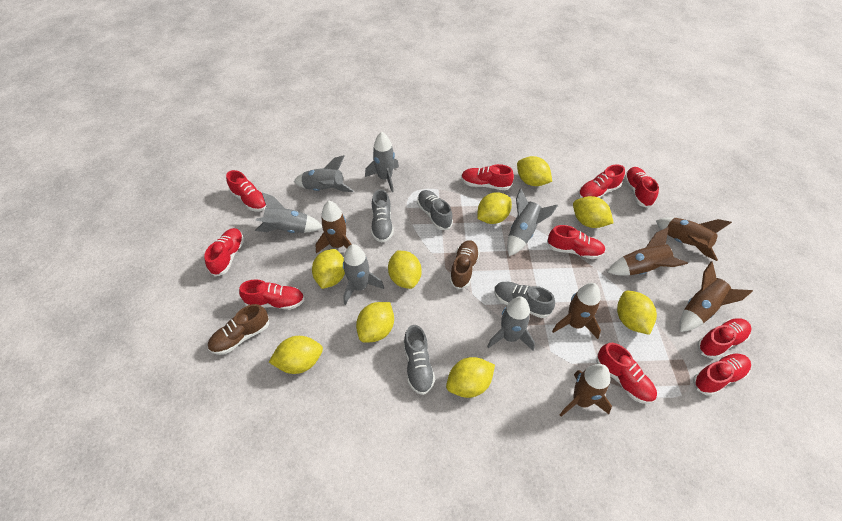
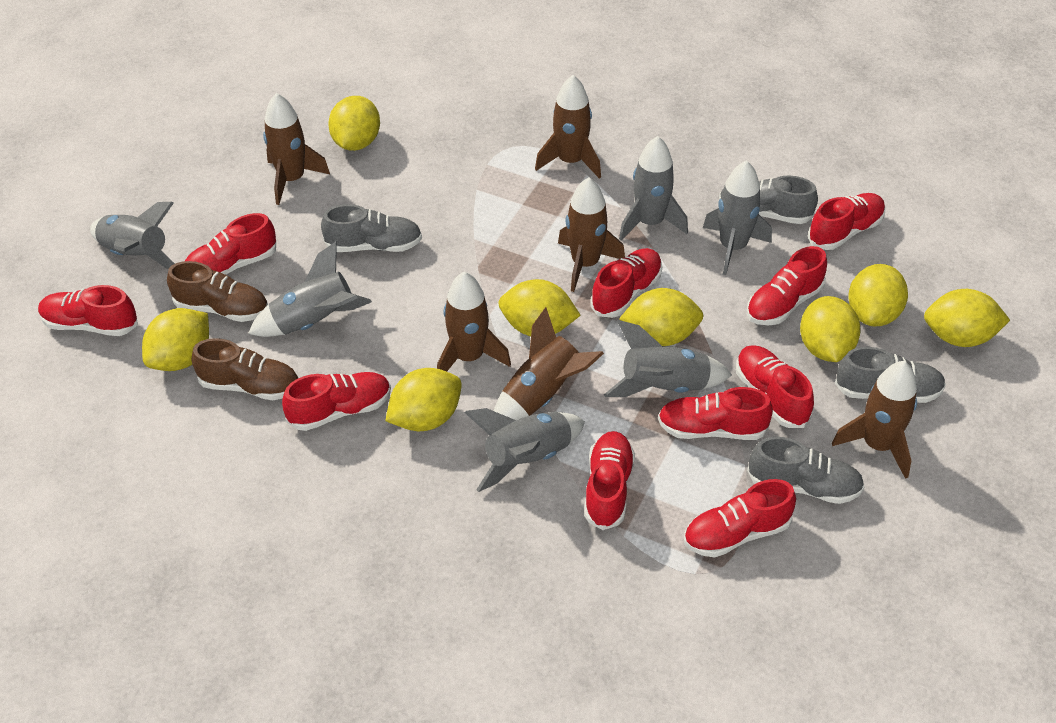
yellow lemon: [269,336,323,374] [312,249,345,289] [356,302,394,343] [388,251,422,289] [446,357,495,398] [478,192,512,224] [517,156,552,186] [573,196,613,228] [617,291,657,335] = 9 -> [142,308,209,371] [328,96,380,151] [385,368,462,431] [498,279,581,336] [619,288,704,346] [800,296,861,362] [848,264,908,326] [924,289,1010,347] = 8

